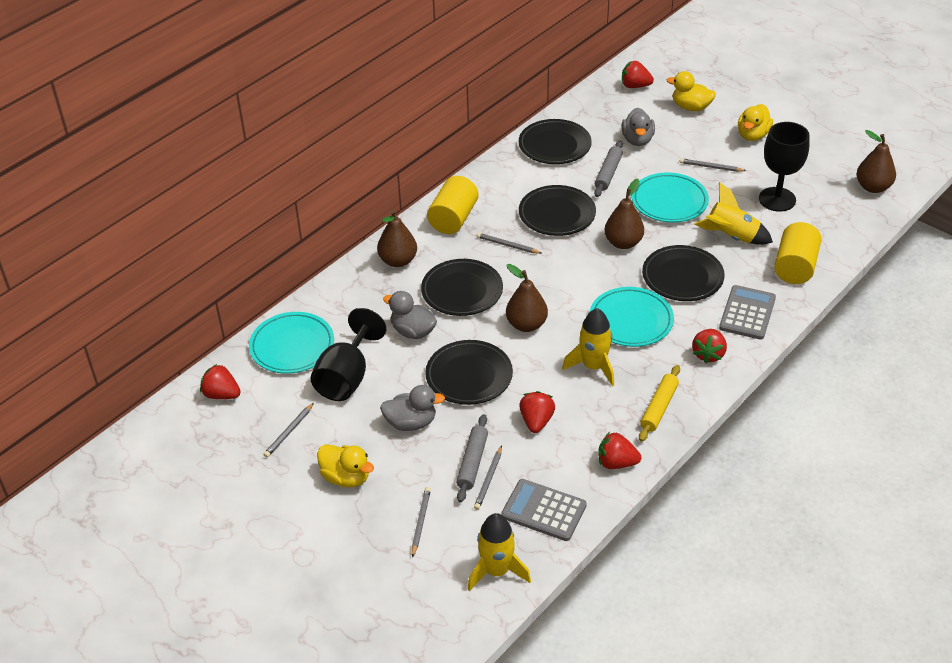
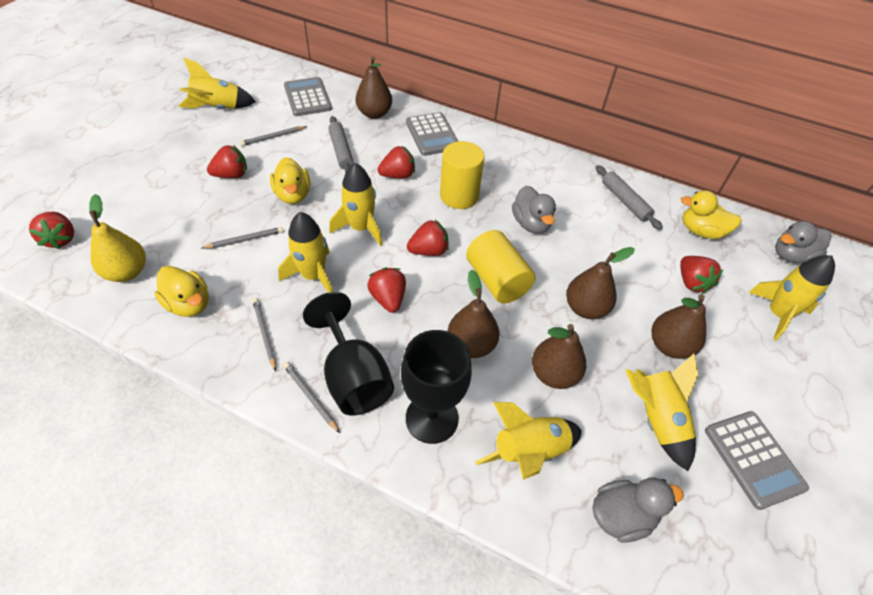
black plate: [421,259,503,316] [425,340,513,405] [519,119,592,164] [519,185,596,236] [642,245,725,301] = 5 -> none = 0
brown pear: [377,210,417,267] [506,264,548,332] [604,179,644,249] [857,130,896,193] = 4 -> [355,56,392,119] [448,269,499,358] [532,324,586,389] [566,247,635,319] [652,294,706,359] = 5
grey calculator: [501,479,587,541] [719,285,776,340] = 2 -> [284,77,332,116] [406,112,458,156] [705,411,809,510] = 3
grey pencil: [264,403,314,457] [412,487,431,558] [474,446,502,510] [477,233,541,254] [680,158,746,172] = 5 -> [202,227,283,249] [240,126,307,146] [252,298,276,371] [283,362,340,433] = 4
red strawberry: [200,364,241,399] [519,391,555,433] [598,432,641,469] [622,61,654,88] [692,329,727,363] = 5 -> [29,212,74,249] [207,145,247,178] [367,268,406,313] [378,146,415,178] [407,220,449,256] [680,256,723,294] = 6
turquoise plate: [249,312,334,374] [590,287,674,347] [632,172,709,223] = 3 -> none = 0
yellow pear: none = 0 -> [89,194,146,282] = 1
yellow rocket: [468,513,531,591] [562,308,614,386] [694,182,773,245] = 3 -> [179,57,256,109] [278,212,333,293] [329,163,383,246] [475,402,582,480] [625,354,699,471] [748,255,835,341] = 6
yellow rolling pin: [639,365,680,442] = 1 -> none = 0

